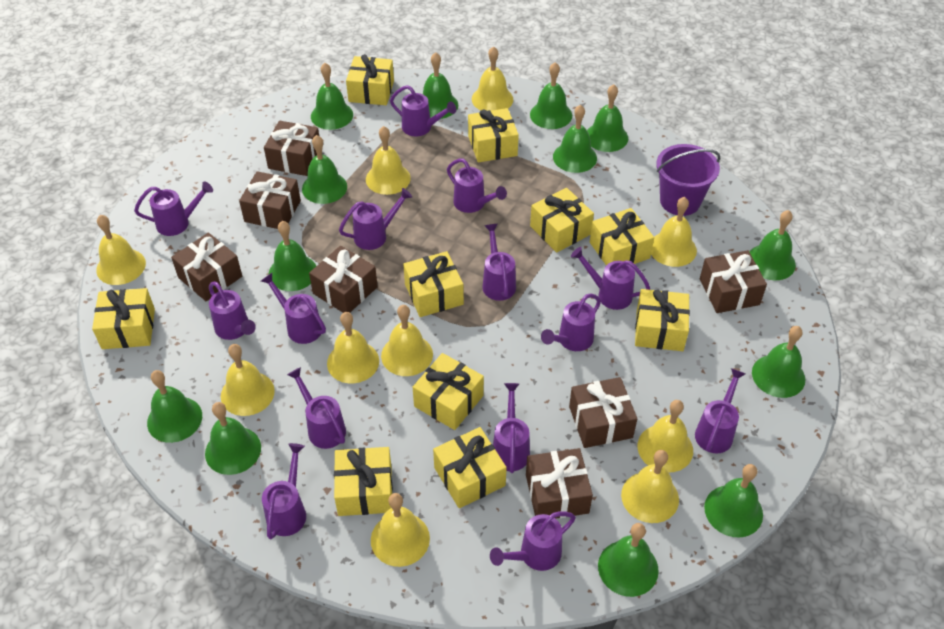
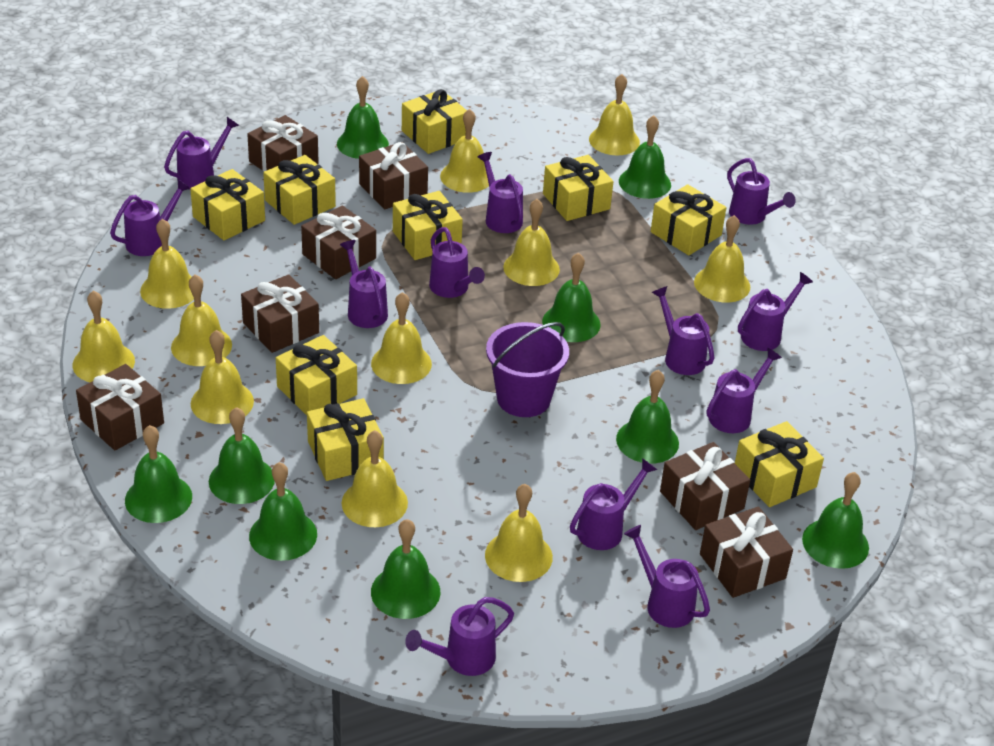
green bell: [147,370,202,443] [205,402,261,475] [269,221,316,291] [302,135,347,204] [311,63,353,130] [423,52,458,119] [530,62,572,129] [553,105,597,173] [587,84,628,152] [598,523,659,597] [704,464,763,538] [749,210,796,280] [752,326,805,398] = 13 -> [125,425,192,523] [209,407,275,504] [249,462,317,561] [337,76,389,159] [371,519,440,619] [542,253,601,342] [616,370,679,464] [619,115,671,199] [802,472,869,569] = 9
purple watering can: [134,182,213,236] [209,281,256,340] [261,273,326,344] [262,443,306,539] [287,367,346,449] [339,188,412,250] [390,85,456,136] [447,159,507,213] [482,224,516,301] [490,511,576,571] [493,383,530,473] [541,293,601,351] [571,247,650,310] [695,368,746,453] = 14 -> [110,179,190,256] [164,117,240,190] [340,240,388,328] [405,597,514,676] [429,227,485,298] [477,152,523,233] [570,458,657,550] [624,525,710,628] [652,286,714,375] [707,348,782,433] [727,158,796,225] [738,272,813,351] = 12
yellow bell: [96,215,146,285] [221,344,275,416] [327,312,379,383] [366,126,411,195] [371,493,430,567] [381,305,433,376] [472,46,513,111] [621,450,679,523] [637,400,693,472] [651,197,697,267] = 10 -> [73,290,135,382] [140,219,194,309] [171,274,232,366] [191,330,254,424] [342,430,408,527] [371,292,432,384] [440,109,489,193] [485,484,553,582] [503,199,560,286] [589,74,640,155] [694,215,750,303] = 11
yellow gift: [92,288,155,349] [334,447,393,516] [346,54,394,105] [403,251,464,317] [413,353,484,430] [433,427,507,508] [468,108,519,162] [530,188,594,253] [590,208,654,265] [635,289,690,351] = 10 -> [190,169,265,240] [263,155,336,225] [276,335,357,415] [307,398,384,481] [393,191,463,260] [402,89,467,154] [543,155,613,221] [651,184,726,255] [735,421,824,507] = 9

